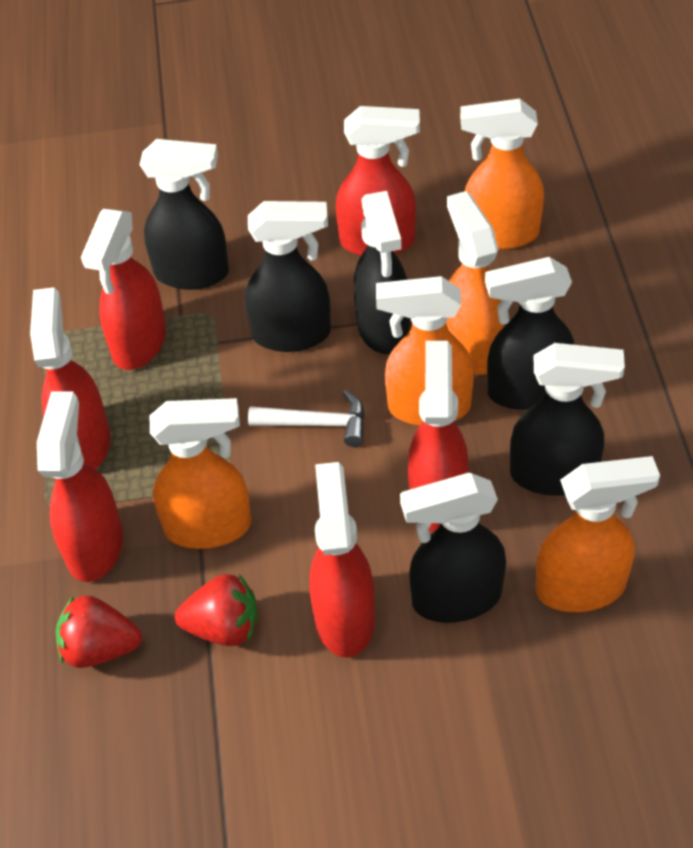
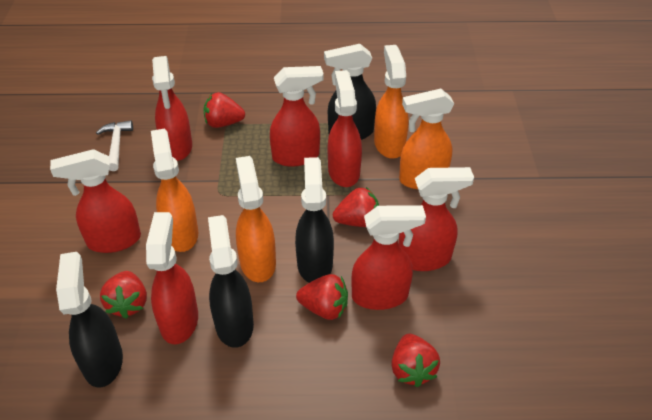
black spray bottle: [140,139,229,290] [245,201,331,352] [354,191,410,354] [400,473,506,623] [485,257,575,410] [510,343,625,496] = 6 -> [56,252,123,387] [208,215,254,348] [295,157,334,283] [324,44,376,140] = 4
orange spray bottle: [150,398,251,549] [376,276,474,426] [446,191,505,375] [460,99,544,250] [535,456,660,612] = 5 -> [151,129,198,252] [236,156,276,282] [374,45,408,159] [399,89,454,189] = 4
red spray bottle: [30,287,110,469] [37,391,123,582] [81,209,166,370] [310,462,375,657] [336,106,420,256] [408,341,469,532] = 6 -> [50,149,141,253] [146,212,198,344] [152,56,192,161] [270,66,324,167] [328,70,362,187] [351,205,426,310] [398,167,474,271] = 7
red strawberry: [55,595,142,668] [175,574,258,646] = 2 -> [100,271,147,319] [203,92,245,128] [296,274,348,320] [333,187,379,227] [391,334,440,387] = 5

